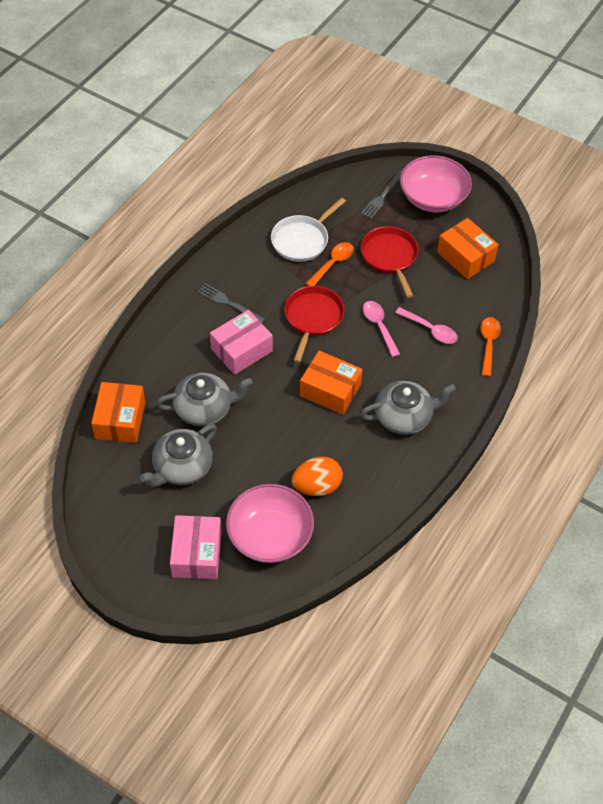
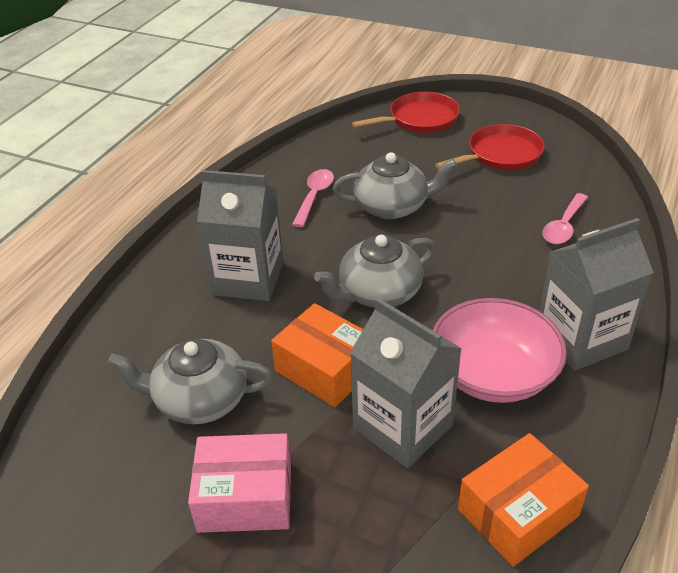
grey carton: none = 0 -> [197,170,284,301] [350,298,462,468] [539,218,654,371] = 3
grey fork: [197,283,265,323] [361,170,402,219] = 2 -> none = 0
orange box: [91,382,145,443] [300,351,363,415] [437,218,499,279] = 3 -> [271,303,363,407] [458,433,589,567] = 2
orange egg: [292,457,343,496] = 1 -> none = 0
orange spoon: [306,242,354,286] [480,317,501,377] = 2 -> none = 0
pink bowl: [226,484,314,563] [400,155,472,212] = 2 -> [433,298,567,403] = 1
pink box: [170,515,222,579] [210,310,273,375] = 2 -> [188,433,291,533] = 1
white pan: [271,198,346,262] = 1 -> none = 0

